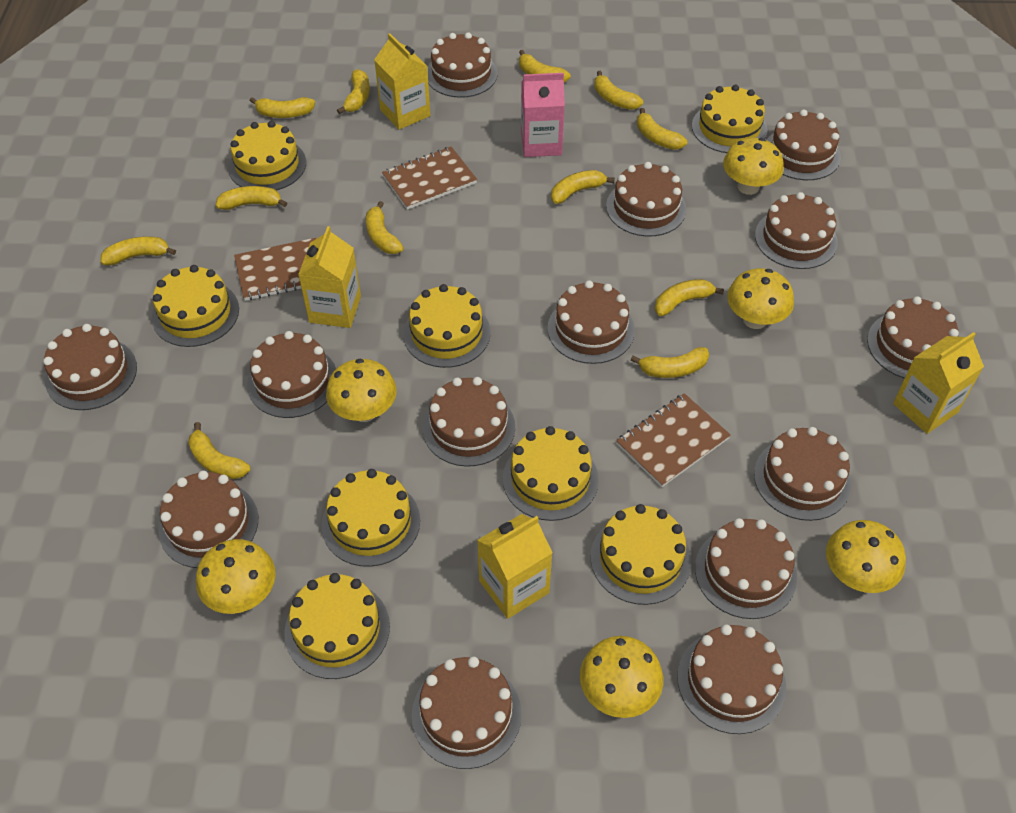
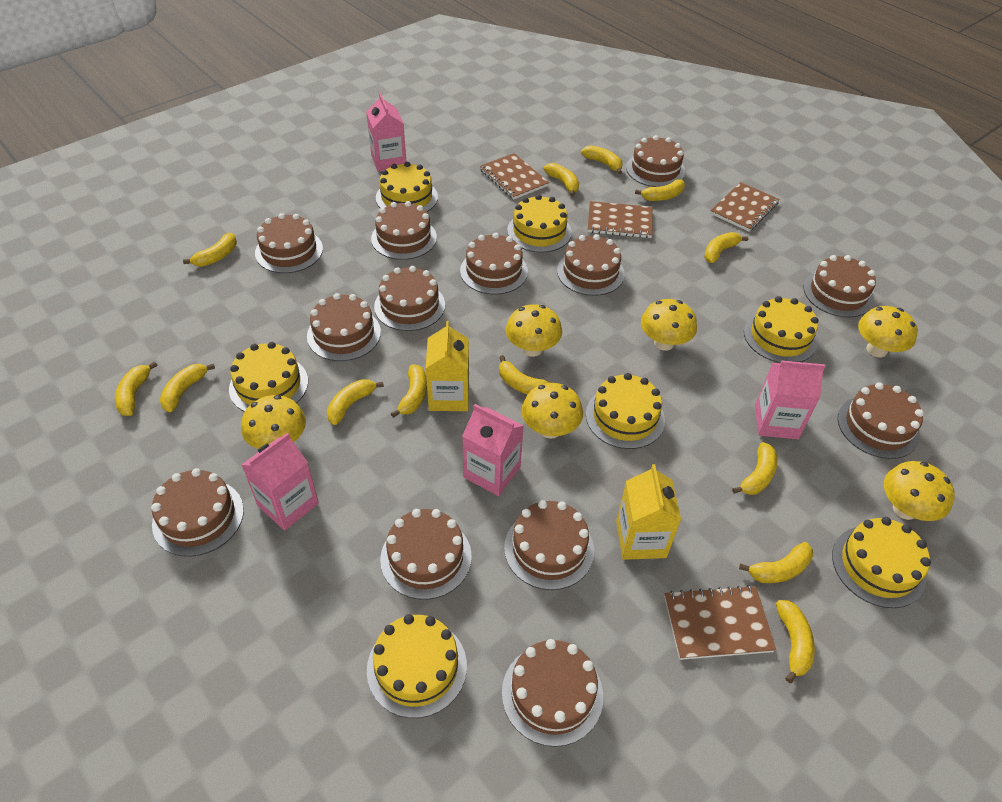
brown cake: [43,324,137,410] [158,470,258,568] [247,331,336,418] [412,656,522,769] [423,377,515,467] [427,32,498,98] [548,280,635,364] [606,162,686,237] [677,624,786,734] [695,518,797,619] [754,427,851,521] [755,192,838,269] [767,109,841,180] [867,296,959,379] = 14 -> [151,468,244,557] [255,213,323,273] [307,293,381,361] [371,201,437,260] [374,266,445,331] [380,509,472,600] [460,233,528,295] [502,639,603,747] [504,500,594,590] [557,234,625,296] [626,135,685,187] [803,255,876,318] [838,382,924,459] = 13
brown notebook: [234,238,317,301] [382,147,477,210] [616,393,731,487] = 3 -> [479,153,549,199] [588,201,653,238] [664,585,776,660] [710,182,780,231] = 4
pink carton: [521,73,565,157] = 1 -> [242,433,319,531] [366,93,406,172] [462,404,524,496] [755,360,825,439] = 4
yellow banana: [100,236,176,265] [188,422,250,479] [215,186,287,210] [250,97,315,118] [337,69,370,114] [366,201,404,254] [519,50,570,82] [551,170,615,204] [594,71,643,110] [631,347,709,378] [637,108,687,150] [655,279,724,316] = 12 -> [115,361,157,416] [160,363,215,412] [183,233,237,267] [327,379,384,425] [391,365,427,418] [499,355,549,395] [544,163,579,196] [581,145,623,174] [635,179,685,201] [704,232,748,263] [732,442,777,495] [739,542,813,583] [776,600,815,683] = 13
yellow cake: [152,265,239,347] [228,121,306,191] [284,573,390,679] [321,469,420,567] [403,284,490,368] [503,426,599,521] [591,504,691,605] [692,85,768,153] = 8 -> [229,342,308,412] [367,614,467,718] [376,162,438,212] [507,194,572,253] [586,373,665,449] [744,296,819,363] [832,517,931,608] = 7
yellow carton: [298,226,361,328] [374,33,431,130] [477,514,552,619] [893,332,984,434] = 4 -> [426,321,469,411] [616,464,681,560] = 2

